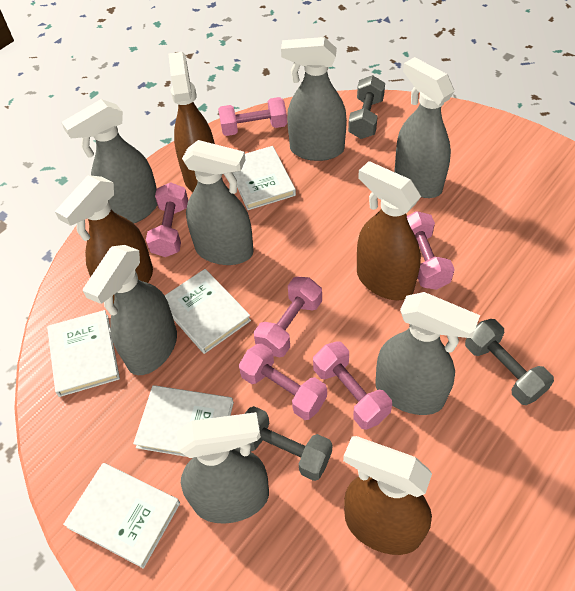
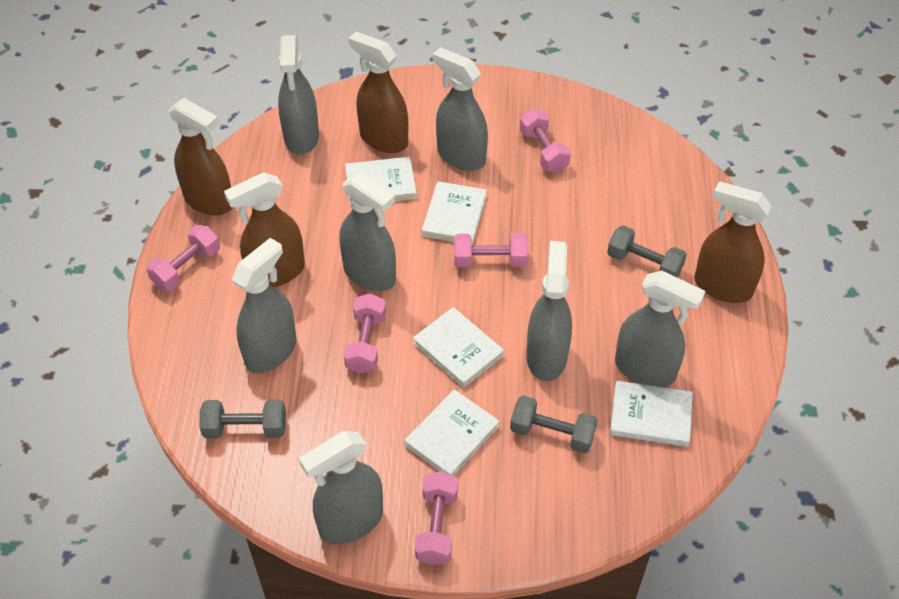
pink dumbbell: [146,182,188,257] [218,97,287,136] [239,343,327,420] [254,277,322,357] [313,341,392,430] [407,211,455,290] = 6 -> [146,225,220,291] [344,293,386,374] [415,471,458,565] [454,233,528,268] [520,109,571,173] = 5

